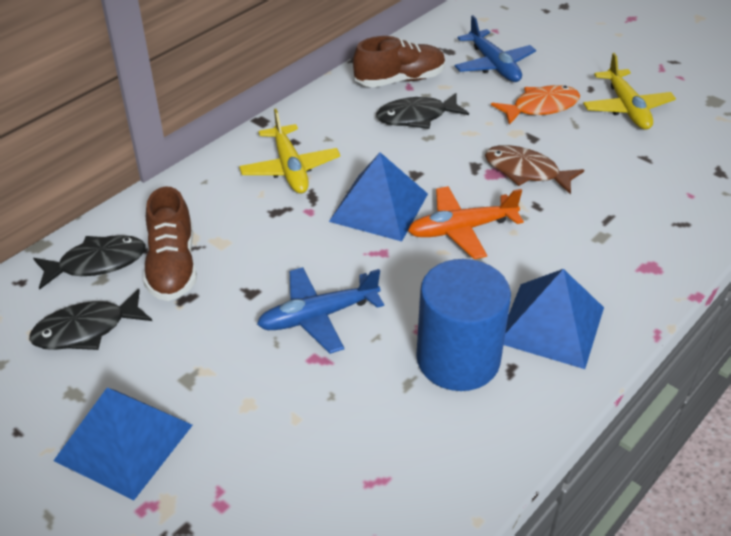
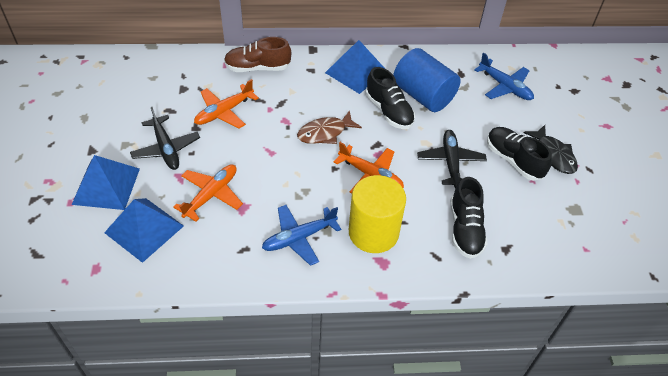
black fish: [29,289,152,350] [33,235,146,290] [376,93,469,129] = 3 -> [524,125,578,174] = 1
black plane: none = 0 -> [130,107,200,170] [417,130,487,188] = 2
black shoe: none = 0 -> [366,67,415,129] [450,177,488,259] [487,127,552,180] = 3
brown shoe: [143,187,197,301] [353,36,445,87] = 2 -> [224,37,291,72] = 1
orange fish: [491,85,580,125] = 1 -> none = 0
orange plane: [408,186,524,259] = 1 -> [173,164,243,222] [194,79,259,129] [334,142,404,193] = 3
yellow cylinder: none = 0 -> [349,175,406,253] = 1
yellow plane: [239,109,340,194] [583,53,676,130] = 2 -> none = 0

